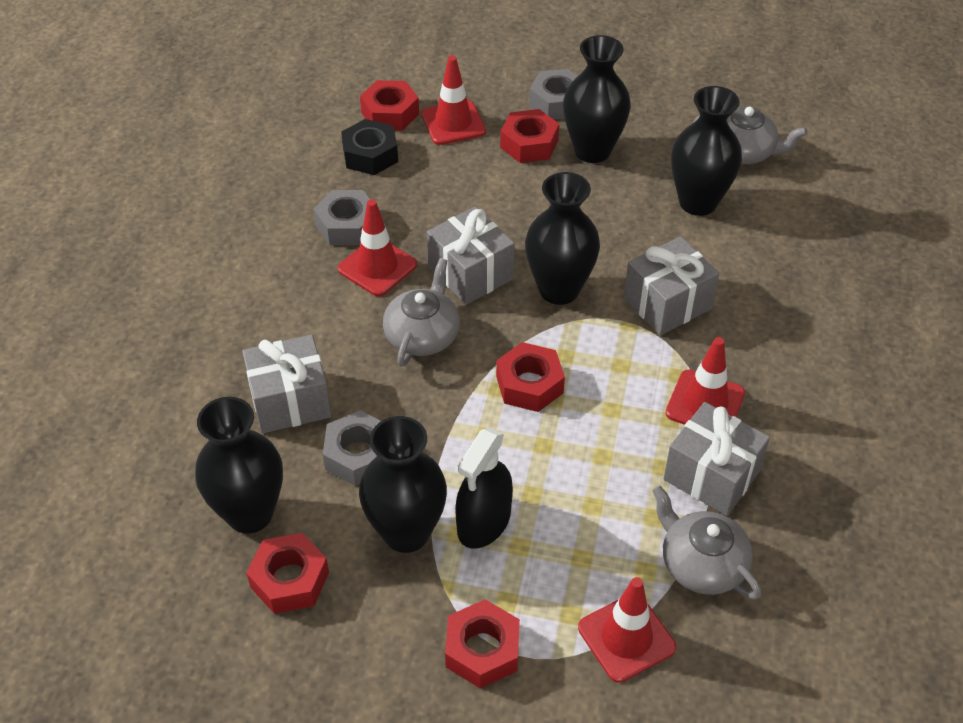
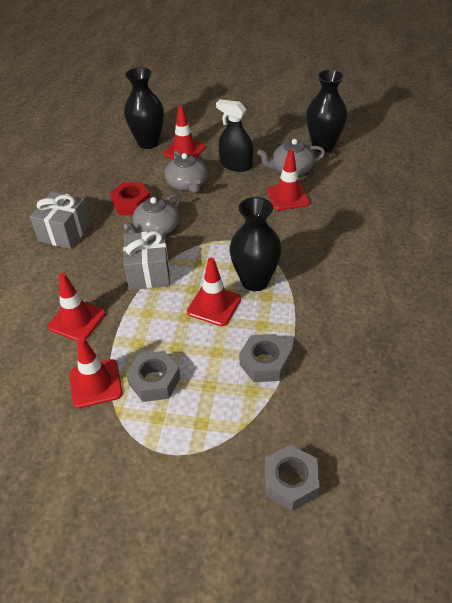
black nut: [341,119,398,175] = 1 -> none = 0
black vase: [195,397,283,534] [359,416,447,553] [525,172,600,305] [563,35,631,163] [671,86,742,216] = 5 -> [124,68,164,149] [230,197,282,291] [306,69,347,153] = 3
grey gift: [242,335,331,433] [427,207,514,305] [624,236,719,335] [663,402,770,516] = 4 -> [30,192,91,249] [123,231,170,290] = 2
red nut: [247,533,329,614] [360,80,419,130] [445,599,520,689] [496,342,565,412] [500,109,559,163] = 5 -> [110,182,150,215] = 1
red traffic cone: [338,199,417,296] [421,56,486,145] [578,577,676,683] [666,337,745,425] = 4 -> [48,273,105,341] [69,337,123,408] [163,106,206,159] [187,258,241,326] [267,150,310,211] = 5

